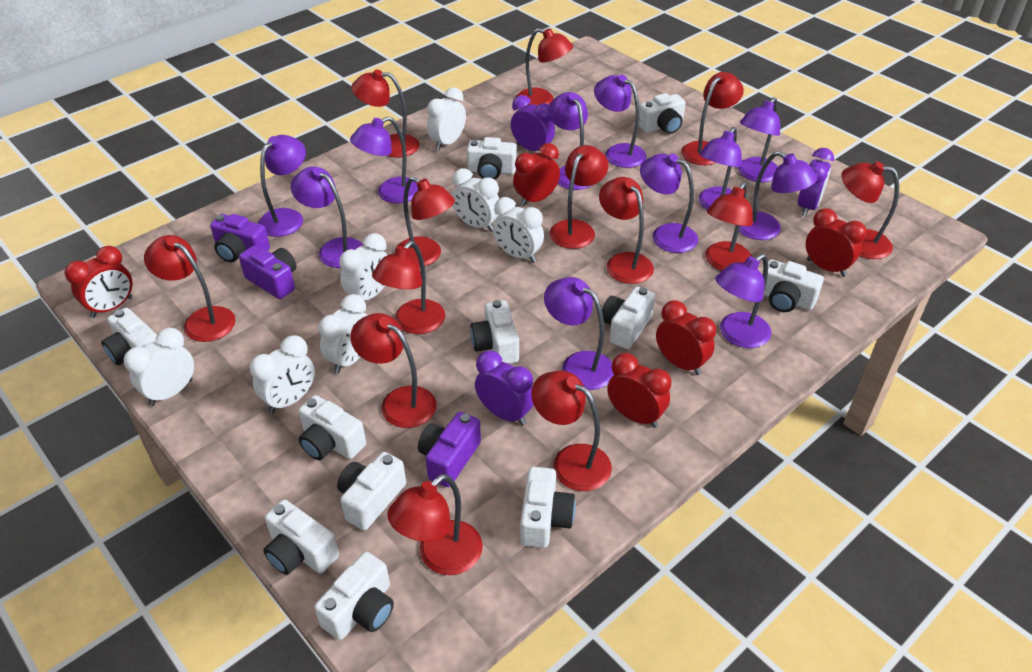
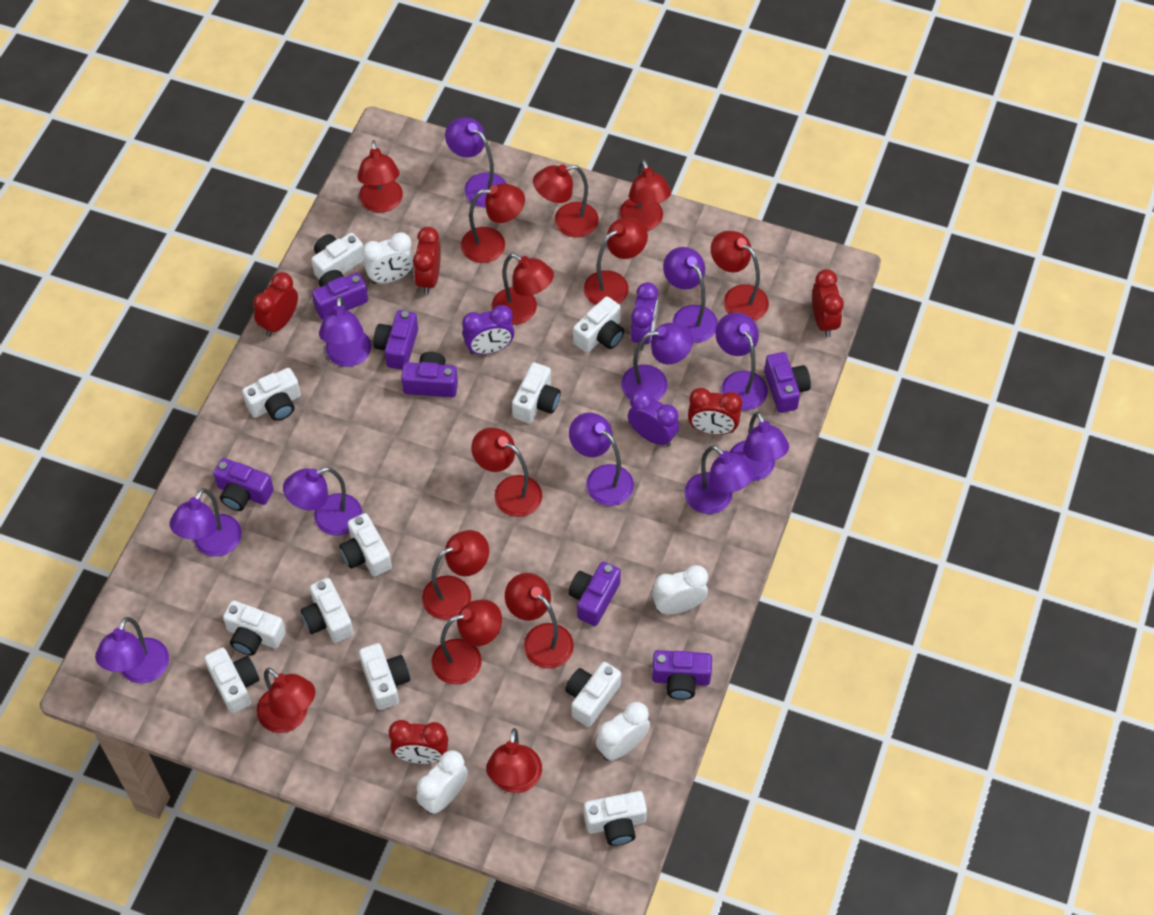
purple camera: [210,214,270,262] [239,246,297,299] [418,412,481,487] = 3 -> [213,458,274,511] [312,270,368,320] [373,310,418,370] [401,352,458,398] [568,562,621,626] [652,650,712,700] [764,352,811,413] = 7
white clock: [124,328,194,406] [250,335,315,413] [318,294,367,374] [339,233,387,300] [427,87,466,151] [452,168,499,232] [493,197,544,263] = 7 -> [362,232,414,284] [416,750,468,814] [596,702,650,760] [652,565,708,615] = 4

